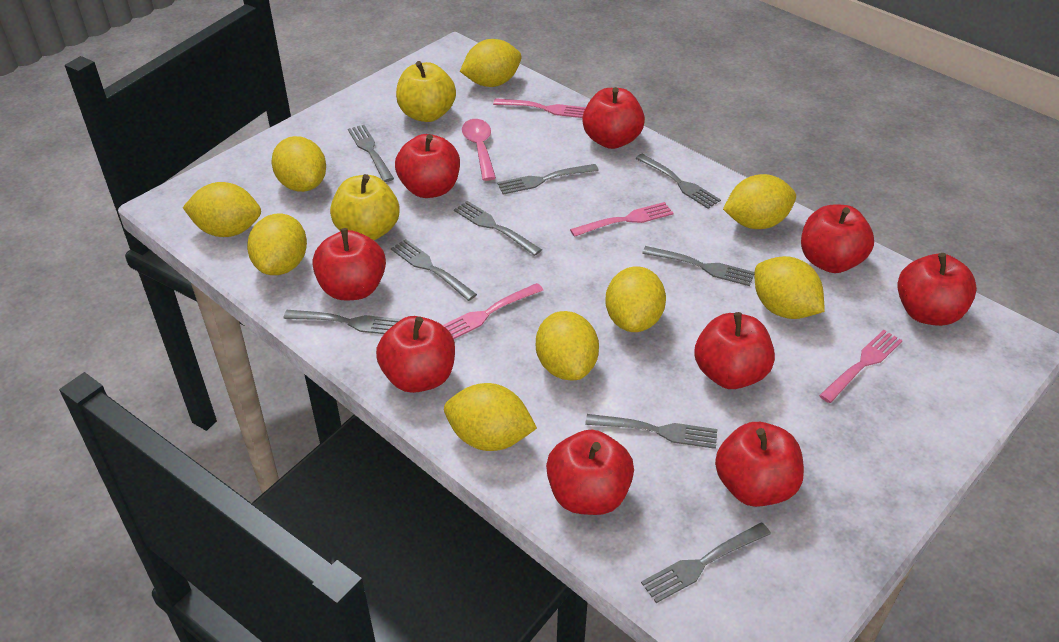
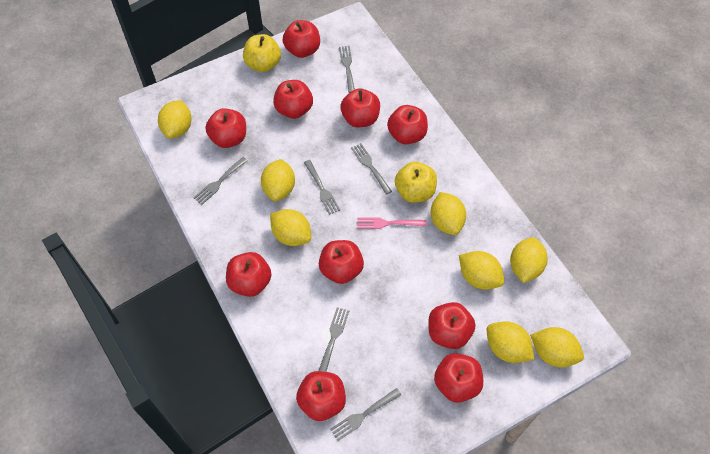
grey fork: [283,310,401,334] [348,125,394,182] [391,239,477,301] [454,201,542,256] [497,164,599,195] [585,414,717,449] [635,154,721,209] [641,523,771,603] [642,246,755,286] = 9 -> [193,157,248,205] [304,160,340,215] [318,307,349,372] [330,388,401,441] [339,46,355,93] [351,143,392,195] = 6
pink fork: [443,283,543,339] [493,98,586,118] [570,202,673,237] [819,330,903,403] = 4 -> [357,218,426,229] = 1
pink spoon: [462,119,496,181] = 1 -> none = 0
red apple: [312,228,386,300] [376,316,455,393] [395,134,460,198] [546,430,634,515] [582,87,645,149] [695,312,775,389] [715,422,804,507] [801,205,874,273] [897,253,977,326] = 9 -> [205,108,246,148] [226,252,272,297] [273,80,313,119] [283,20,320,58] [296,371,346,421] [319,240,364,284] [340,88,380,127] [387,105,428,144] [428,302,476,349] [434,353,483,403] = 10
yellow lemon: [182,182,261,237] [247,214,307,275] [272,136,326,192] [444,383,537,451] [460,39,521,87] [536,311,599,380] [605,266,666,332] [723,174,796,229] [755,256,825,319] = 9 -> [158,100,191,139] [261,159,295,201] [270,209,311,246] [431,192,466,235] [459,251,504,290] [487,322,534,363] [510,237,548,283] [530,327,584,367] = 8

